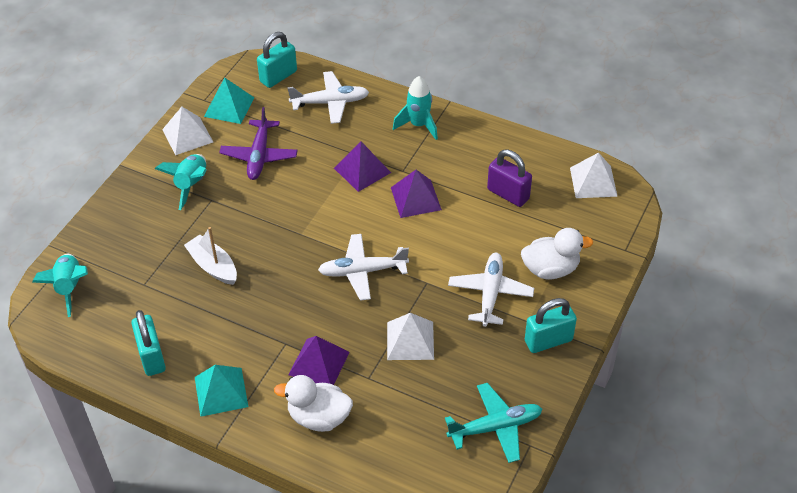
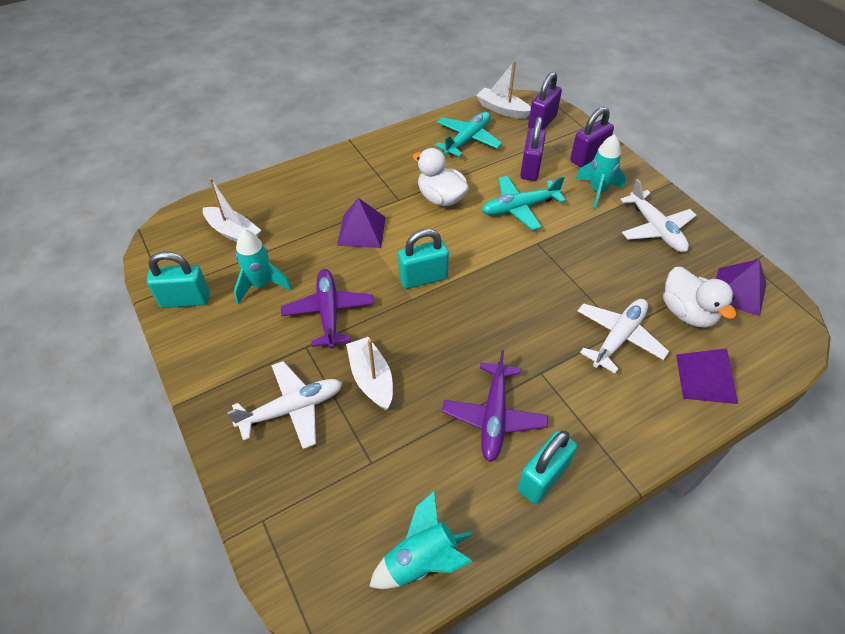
purple padlock: [487,150,532,207] = 1 -> [520,117,546,181] [528,72,562,130] [570,107,614,167] = 3
purple plane: [219,107,298,180] = 1 -> [281,269,374,349] [442,350,548,462] = 2
turquoise plane: [445,383,542,463] = 1 -> [435,112,502,157] [482,176,566,230] = 2
turquoise pyramid: [195,365,248,417] [204,77,254,124] = 2 -> none = 0
white boat: [184,227,237,285] = 1 -> [203,178,261,242] [346,337,393,410] [476,61,531,119] = 3
white pyramid: [162,107,213,155] [387,313,434,360] [570,152,618,198] = 3 -> none = 0

